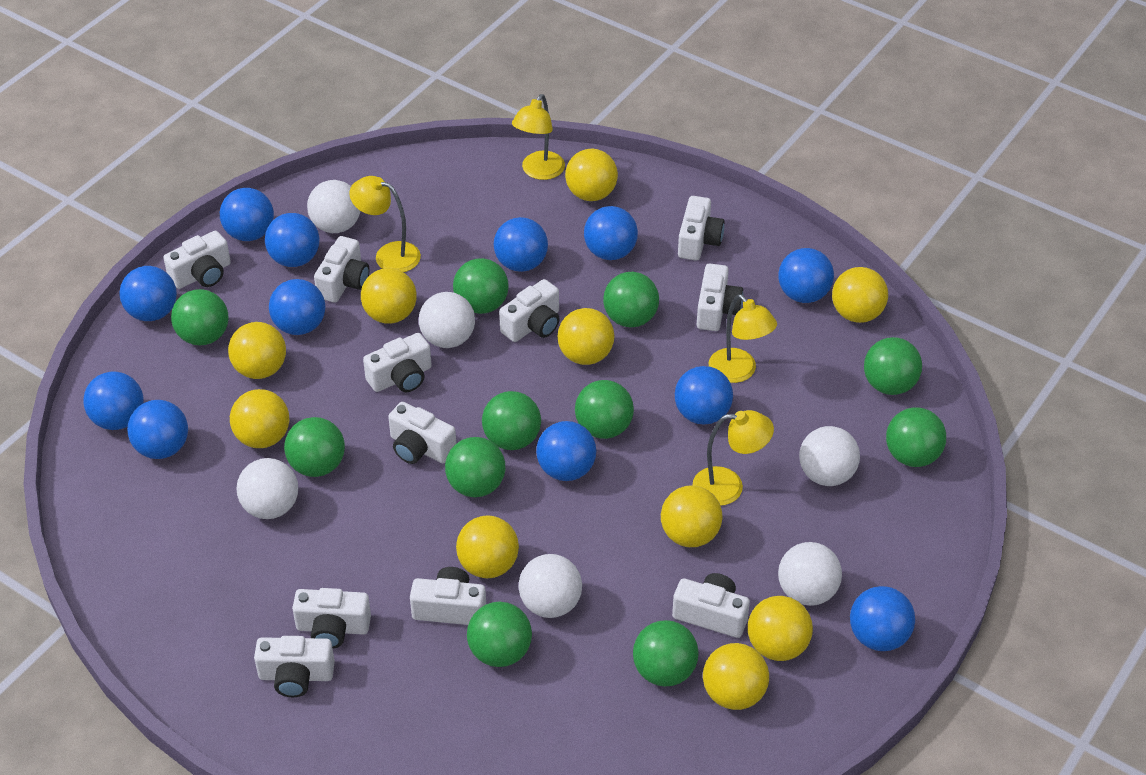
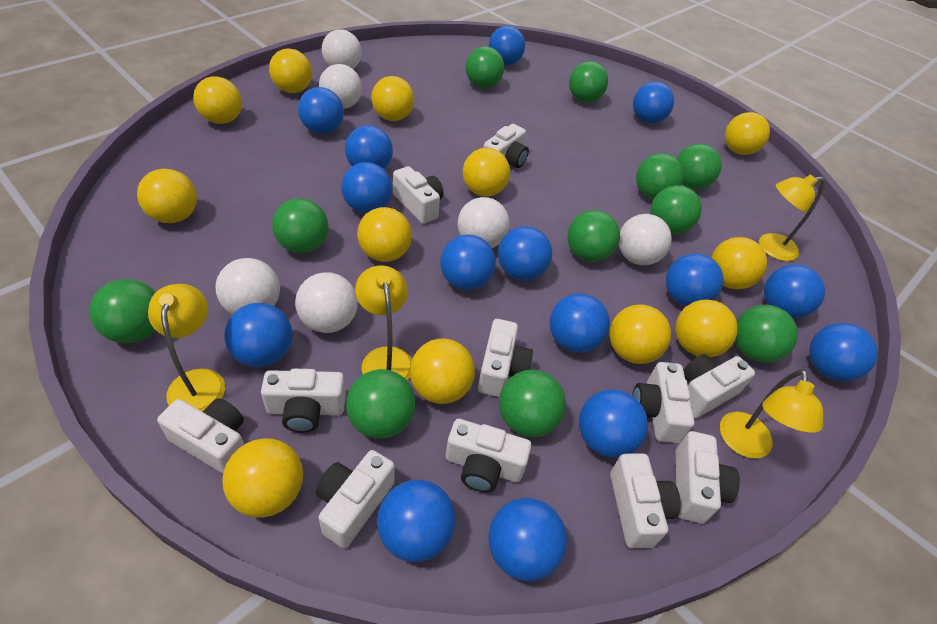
blue ball: [83,372,144,430] [119,266,177,321] [127,400,188,459] [220,188,274,241] [265,213,319,267] [269,279,325,335] [494,217,548,272] [536,421,596,481] [584,206,638,260] [675,366,733,425] [778,248,834,303] [850,586,915,651] = 12 -> [224,303,292,367] [298,87,344,134] [341,162,392,214] [345,125,393,169] [377,480,456,562] [440,235,496,290] [488,498,567,581] [489,26,525,66] [498,226,552,281] [549,294,610,353] [579,389,648,458] [633,82,674,124] [666,253,723,306] [764,265,825,318] [809,323,878,381] = 15
yellow ball: [228,322,286,379] [230,389,289,448] [361,268,417,324] [456,515,519,578] [558,308,614,365] [565,149,618,201] [661,486,723,547] [703,643,769,710] [748,596,813,661] [832,267,888,323] = 10 -> [137,169,197,223] [193,76,242,124] [222,438,303,518] [269,49,312,93] [357,207,412,262] [371,76,414,121] [410,338,475,404] [463,148,510,196] [609,305,671,364] [676,299,738,358] [711,237,767,289] [725,112,770,155] = 12

